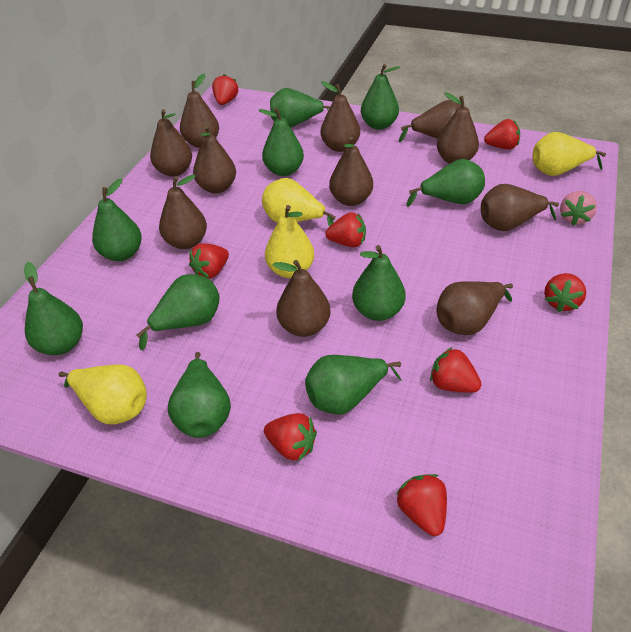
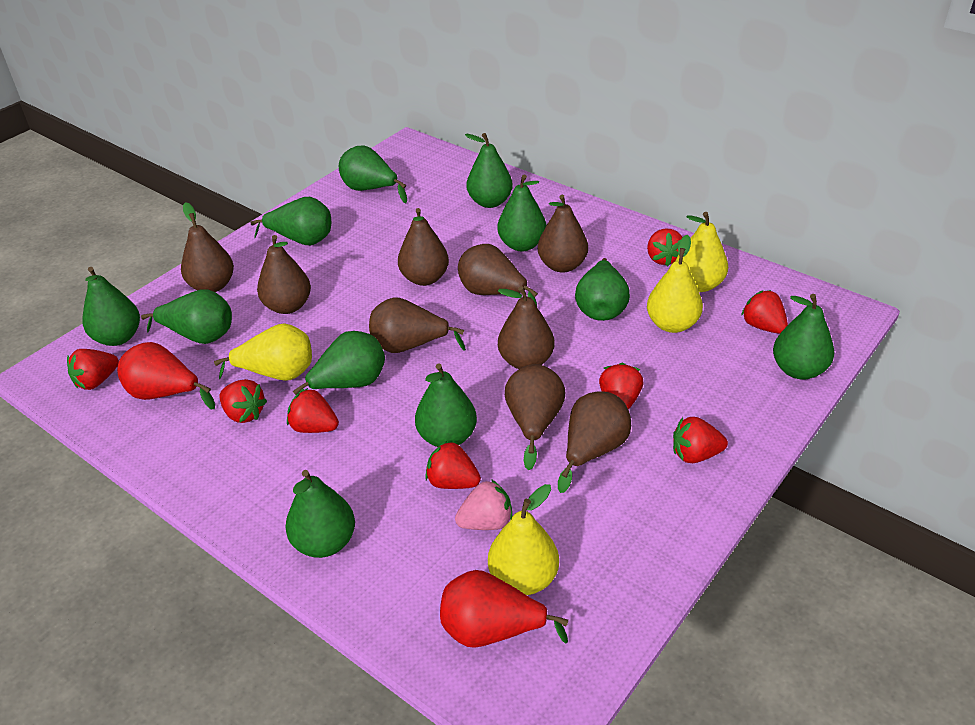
brown pear: [150,109,192,177] [159,175,207,249] [180,73,219,148] [193,125,236,193] [273,260,331,337] [321,81,360,152] [329,136,373,206] [399,100,462,142] [437,92,479,164] [437,281,513,335] [481,184,559,231] = 11 -> [181,202,234,292] [257,235,311,314] [369,297,466,353] [398,208,449,286] [458,244,538,306] [498,286,555,369] [505,364,565,470] [538,195,588,273] [558,391,631,493] = 9
green pear: [24,262,83,355] [92,178,142,261] [137,274,220,350] [168,352,231,438] [258,108,304,176] [270,88,331,128] [305,355,401,415] [352,245,406,321] [361,64,400,130] [407,159,485,207] = 10 -> [82,267,140,346] [141,289,232,344] [250,197,331,245] [285,470,355,558] [293,331,385,395] [339,145,407,203] [415,363,477,447] [465,133,513,208] [497,175,546,251] [575,258,630,321] [773,294,834,379] = 11
red pear: none = 0 -> [117,342,215,409] [440,570,568,648] = 2

